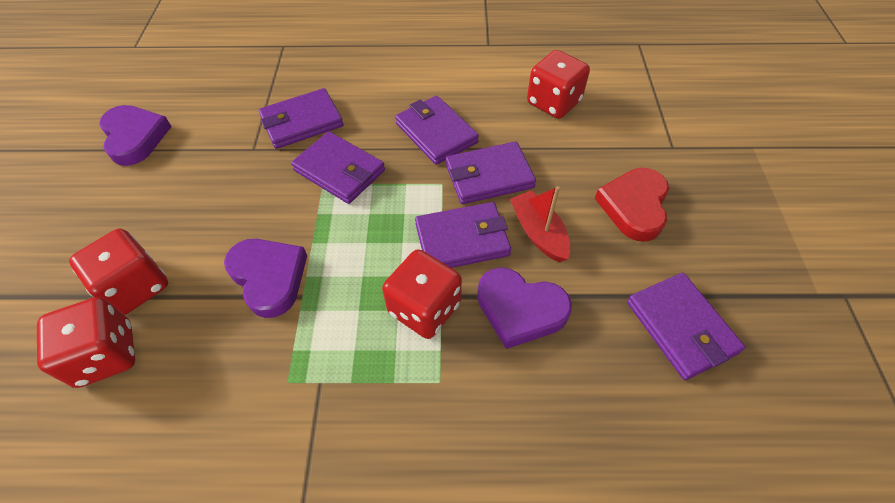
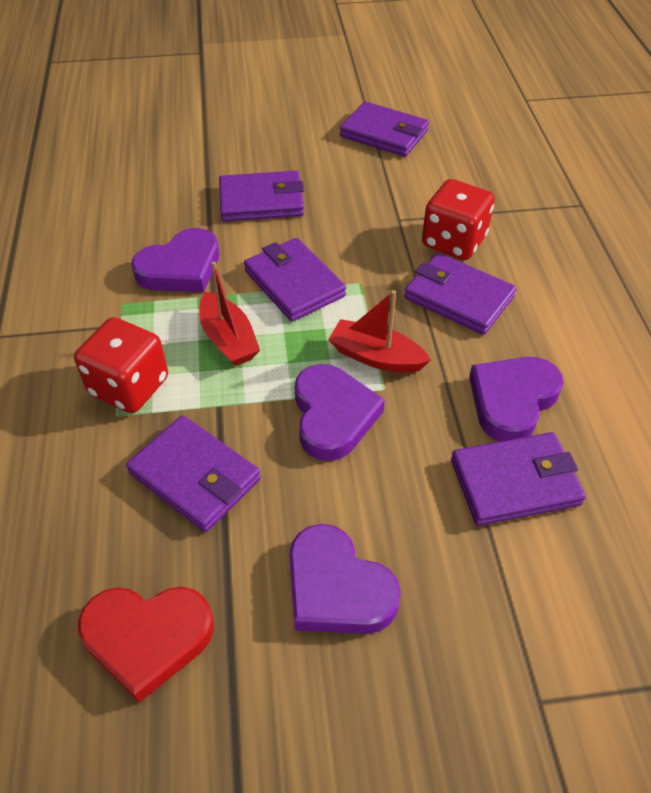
purple heart: [99,105,172,166] [224,239,307,318] [477,267,572,349] = 3 -> [131,228,219,292] [289,524,401,634] [294,364,385,461] [469,357,564,441] = 4
red boat: [510,186,570,262] = 1 -> [199,261,260,366] [328,290,431,373] = 2
red dice: [37,297,135,388] [69,228,168,315] [382,249,462,339] [527,50,590,119] = 4 -> [74,317,168,413] [422,179,495,260] = 2

